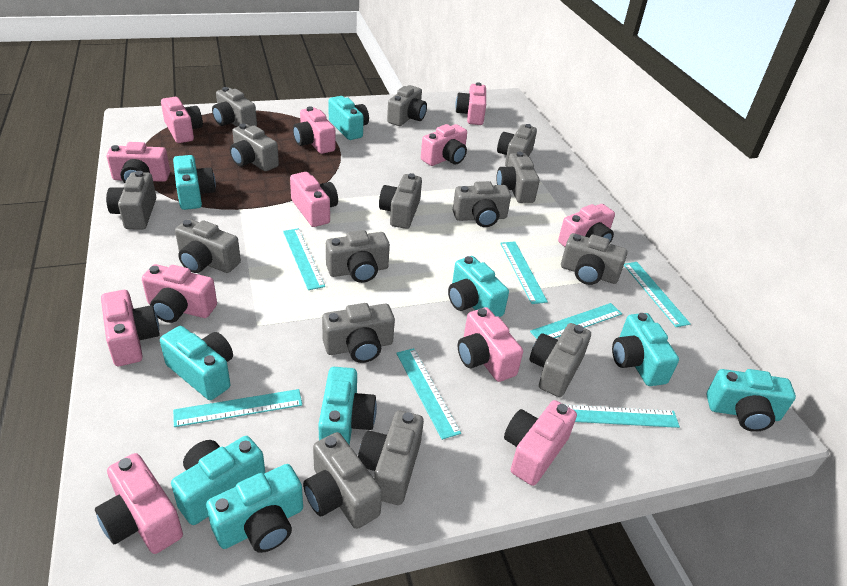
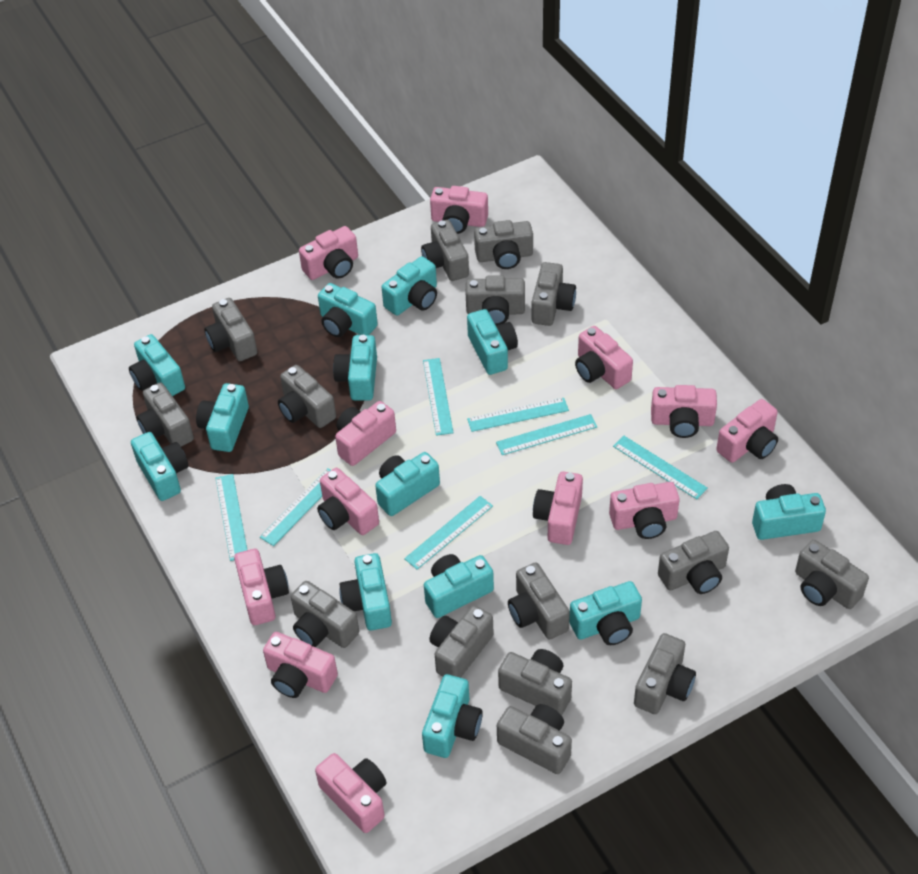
turquoise camera: [160,326,233,400] [171,436,265,525] [173,155,216,210] [206,464,303,553] [318,367,377,446] [328,96,369,140] [448,256,509,317] [612,313,679,386] [707,369,796,432] = 9 -> [129,334,185,396] [131,432,189,501] [196,383,249,452] [318,283,378,337] [333,335,377,401] [339,553,392,631] [375,452,440,516] [382,256,437,316] [422,674,483,758] [424,554,494,618] [467,309,518,375] [569,581,642,645] [752,484,826,540] = 13

